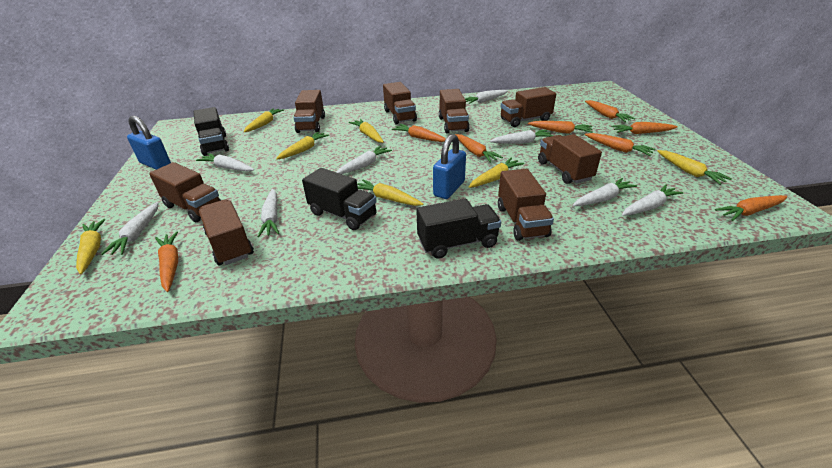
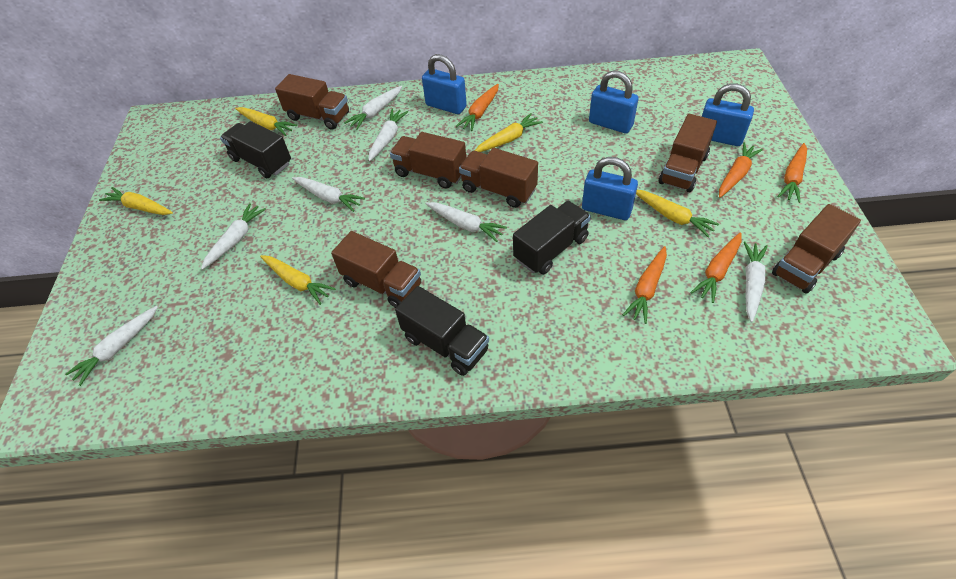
blue padlock: [127,116,171,170] [433,134,466,199] = 2 -> [422,54,467,114] [582,157,638,220] [589,71,639,133] [702,83,754,146] = 4
brown truck: [149,162,221,222] [199,199,254,265] [293,90,325,133] [383,82,417,125] [439,89,470,133] [498,169,554,241] [500,87,556,127] [538,134,602,184] = 8 -> [275,74,349,130] [331,231,421,308] [390,132,466,189] [459,148,538,208] [659,114,717,192] [772,204,861,294] = 6
orange carrot: [155,231,178,292] [392,124,446,142] [455,134,503,163] [528,121,592,134] [585,100,635,122] [585,133,655,156] [611,122,678,134] [715,195,787,221] = 8 -> [456,84,499,131] [623,246,667,324] [691,232,742,303] [719,142,763,198] [778,143,807,203] = 5
white carrot: [101,202,159,255] [196,153,254,172] [257,189,279,237] [336,146,392,174] [465,90,508,104] [490,130,554,144] [572,178,637,206] [622,184,684,216] = 8 -> [65,306,158,386] [201,203,266,270] [292,177,365,212] [344,86,402,130] [369,109,408,161] [425,202,507,242] [744,241,768,322] = 7
yellow carrot: [76,219,105,274] [244,108,284,132] [276,132,329,159] [349,119,384,143] [357,180,423,206] [469,158,524,188] [657,150,731,185] = 7 -> [99,187,173,215] [235,107,297,136] [260,255,336,305] [475,113,543,152] [636,190,719,238] = 5

